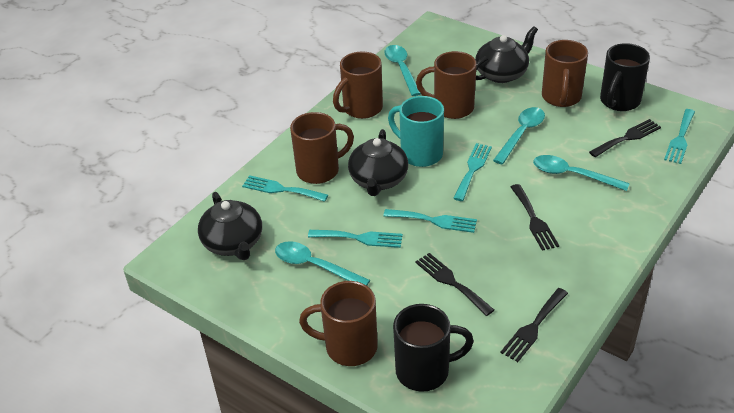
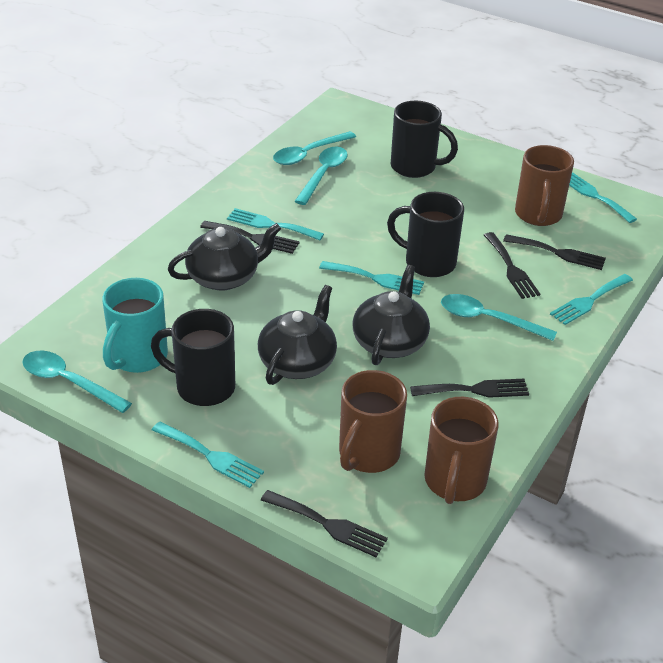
black fork: [415,253,494,316] [500,288,568,362] [511,184,559,251] [589,119,661,157] = 4 -> [200,221,300,254] [261,490,388,557] [410,379,529,398] [484,232,540,299] [503,234,606,270] = 5
black mug: [393,304,474,392] [600,43,650,111] = 2 -> [151,309,235,406] [387,192,464,277] [391,101,458,178] = 3
brown mug: [290,112,354,184] [299,281,378,366] [333,52,383,119] [416,51,476,119] [542,40,588,107] = 5 -> [339,370,407,473] [424,397,499,504] [515,145,574,226] = 3

